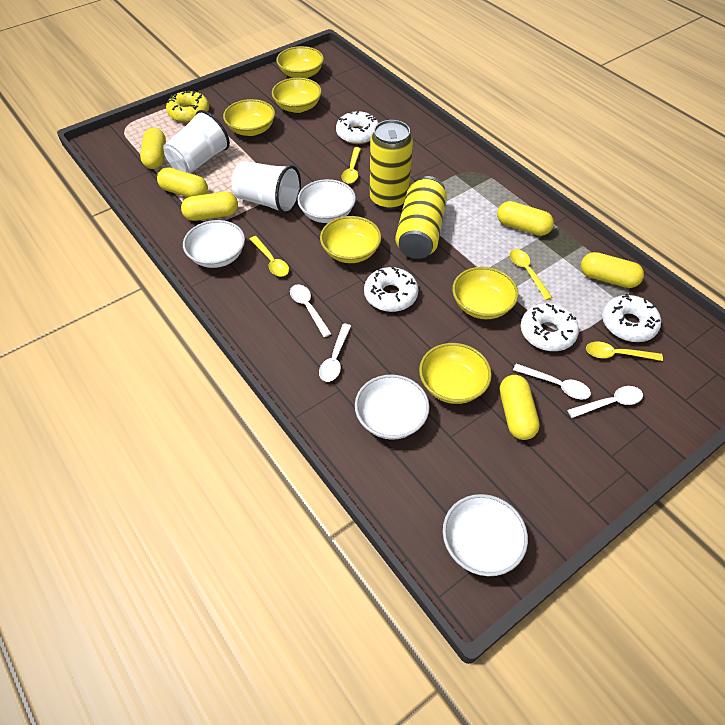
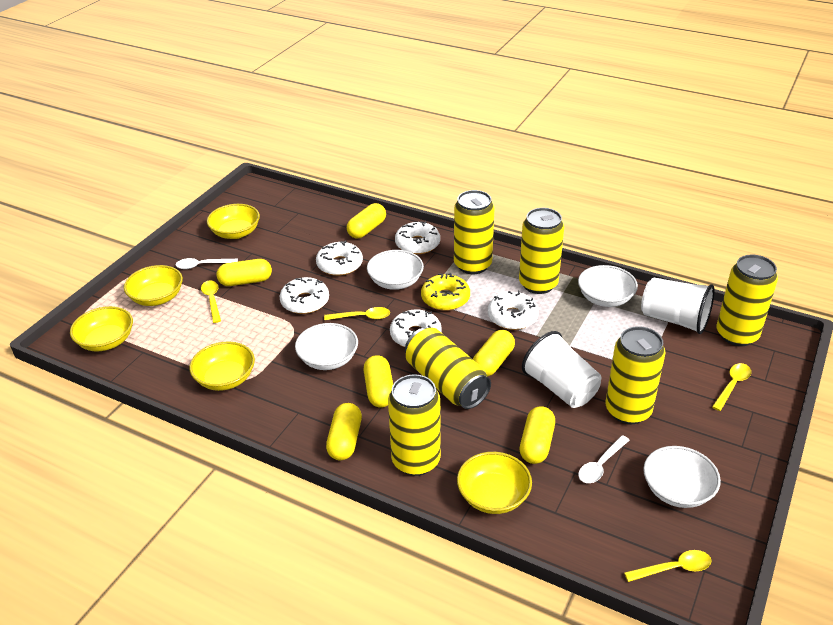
white donut: [336,110,378,144] [364,267,418,312] [521,303,579,351] [602,293,661,342] = 4 -> [280,277,329,314] [316,241,363,276] [390,309,442,347] [395,221,440,254] [488,291,539,330] = 5
white spoon: [290,284,332,337] [319,324,351,382] [513,364,591,399] [567,386,643,418] = 4 -> [176,258,238,269] [578,435,629,483] = 2
yellow bowl: [223,99,275,136] [272,77,322,113] [276,46,324,78] [320,216,381,263] [419,343,492,404] [452,267,518,319] = 6 -> [70,306,133,351] [124,265,183,306] [189,341,255,391] [207,204,260,239] [457,452,532,514] = 5
yellow can: [370,120,413,210] [395,176,447,259] = 2 -> [388,374,441,476] [405,328,491,409] [454,190,494,274] [519,208,564,294] [606,326,666,424] [717,255,778,346] = 6

